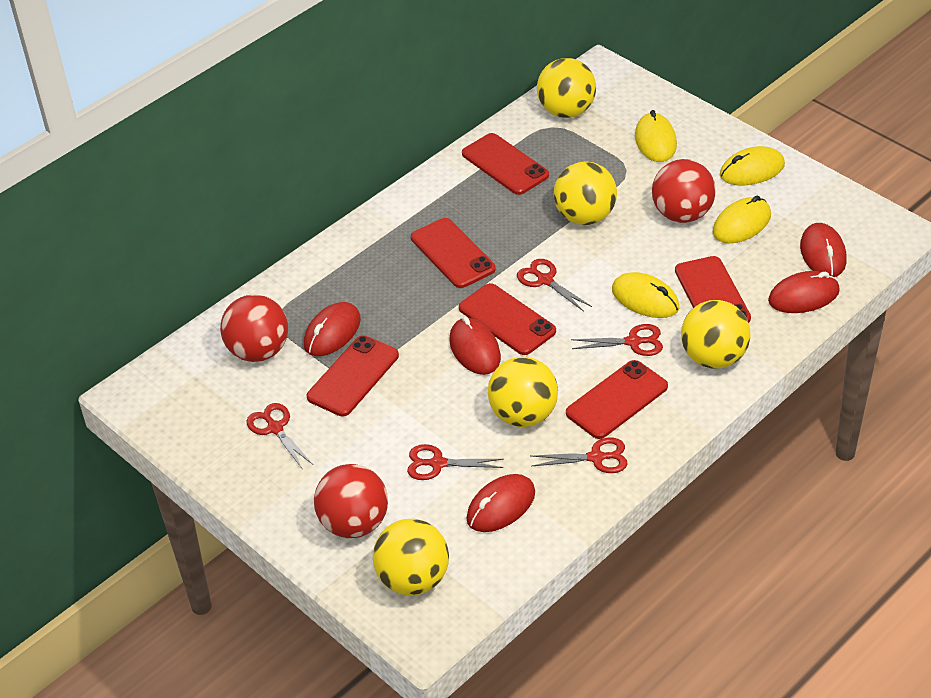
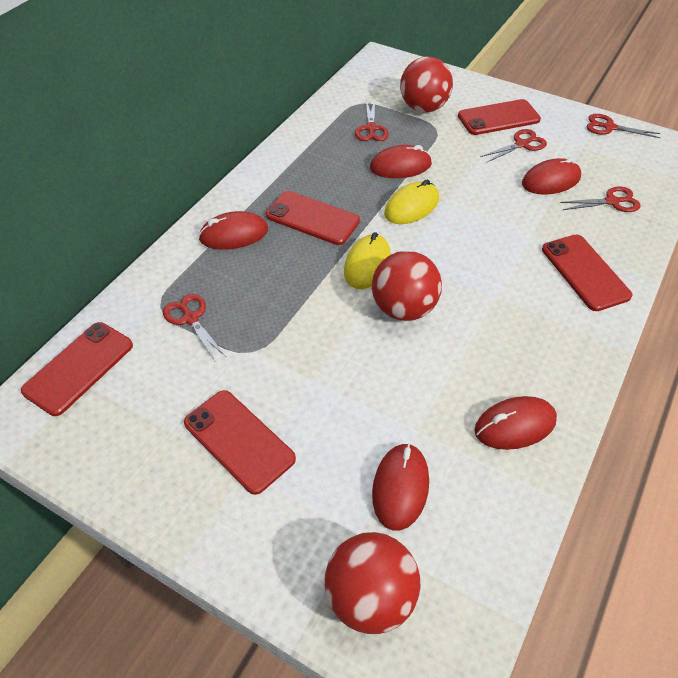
red phone: [307,335,399,417] [411,218,496,288] [459,283,556,355] [462,133,549,195] [566,360,668,439] [675,256,751,323] = 6 -> [21,322,133,416] [184,390,296,495] [266,191,360,245] [458,99,541,135] [542,234,632,311] = 5
yellow ball: [373,519,449,595] [488,357,558,427] [537,58,596,118] [554,162,617,225] [681,300,750,369] = 5 -> none = 0
yellow mouse: [612,272,679,318] [635,110,677,162] [713,195,771,243] [720,146,785,185] = 4 -> [344,232,391,289] [384,180,439,224] = 2

